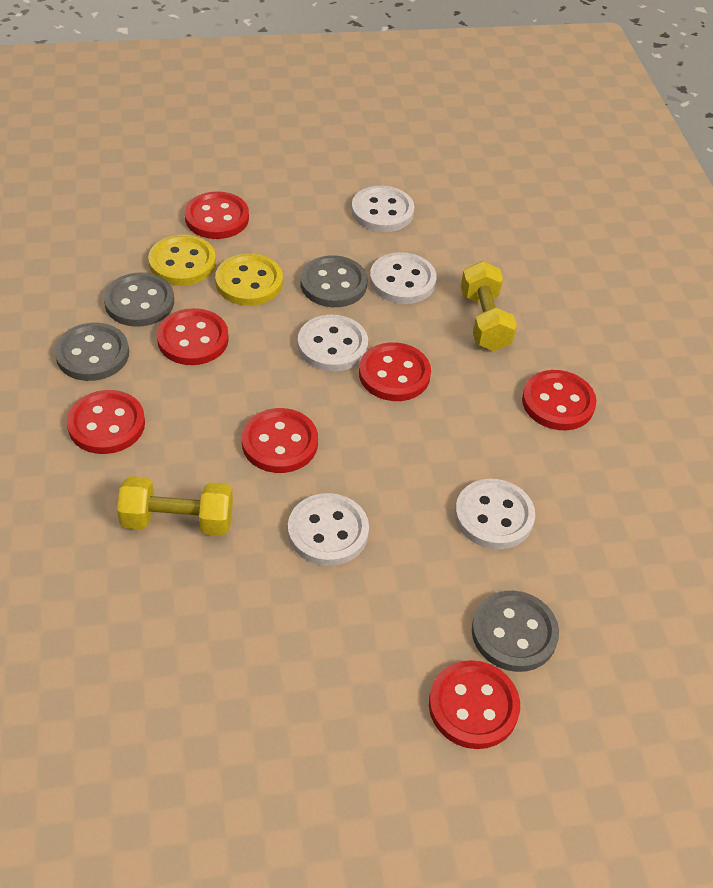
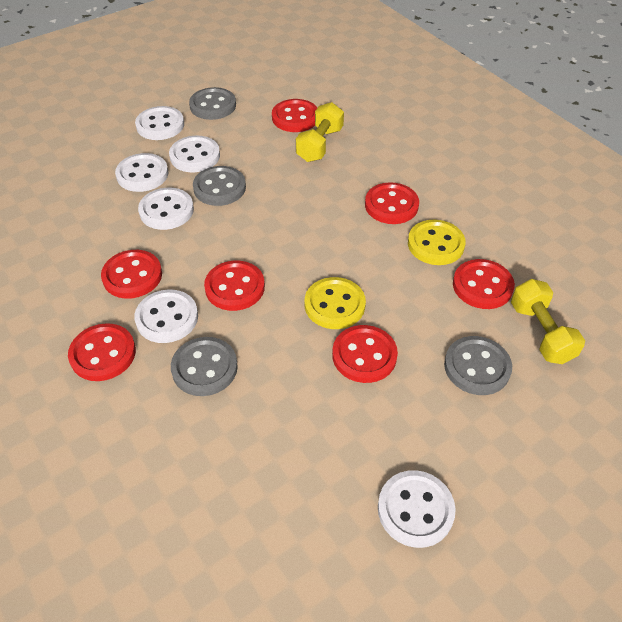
white button: [288,493,369,566] [298,315,368,371] [351,186,414,232] [370,252,437,304] [455,479,535,549] = 5 -> [115,153,169,192] [134,289,198,343] [135,106,184,140] [138,188,194,230] [169,136,220,172] [378,470,456,548] = 6

